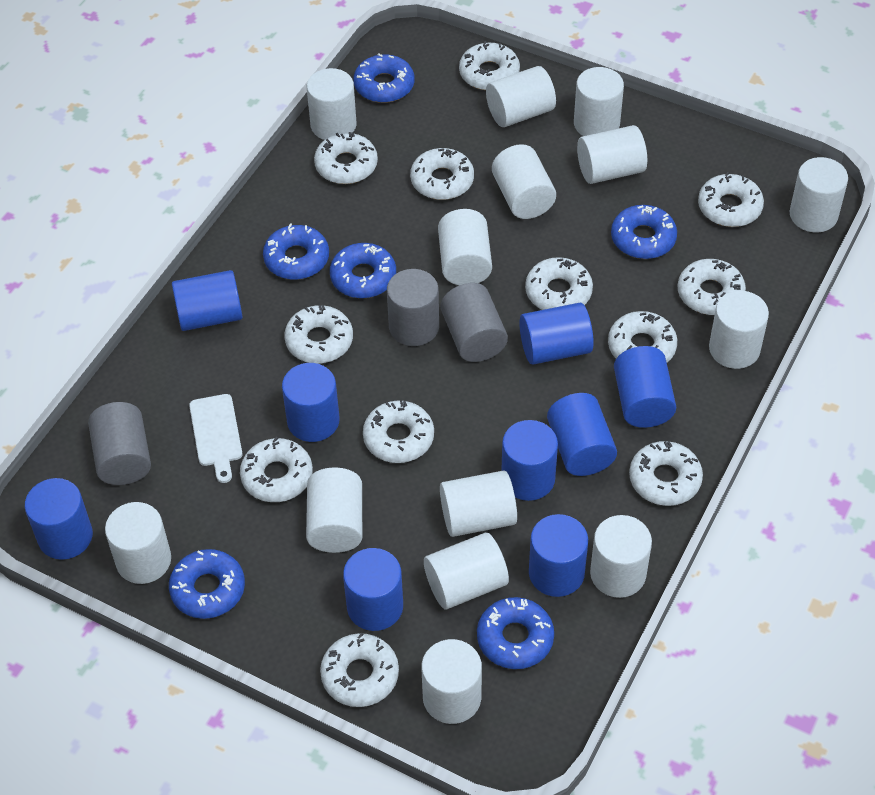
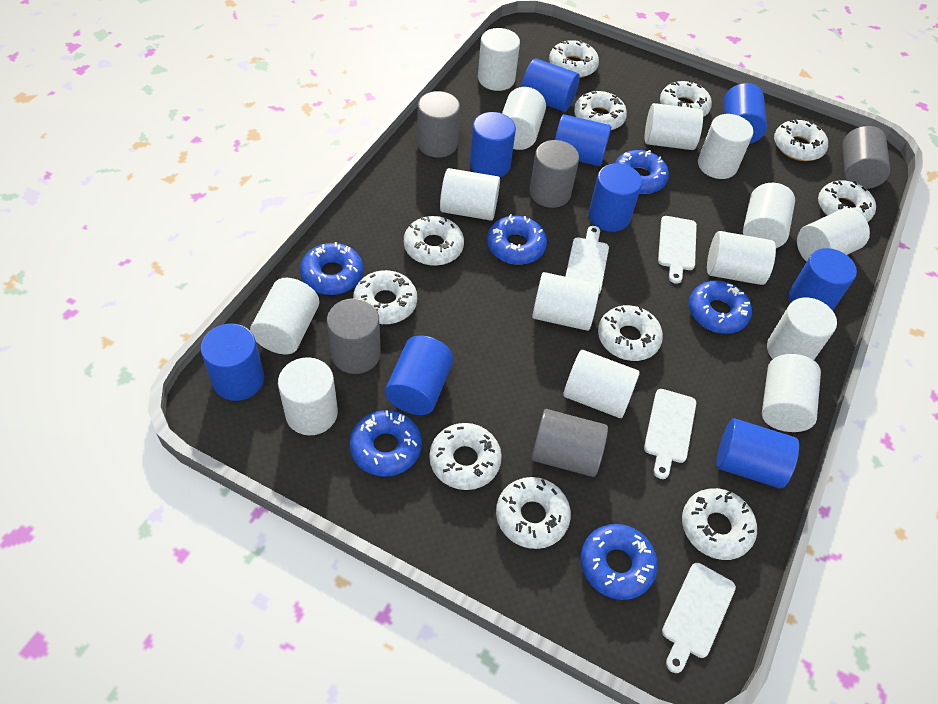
grey cylinder: [88,402,151,485] [387,269,439,346] [440,283,508,362] = 3 -> [327,298,381,374] [417,91,460,158] [529,140,579,208] [531,409,608,477] [842,126,890,189] = 5
white cutting board: [189,394,243,483] = 1 -> [565,226,609,294] [644,389,696,479] [658,216,697,284] [662,563,736,673] = 4
white donut: [240,437,313,502] [284,305,353,363] [314,132,378,184] [320,632,399,707] [363,401,434,463] [410,148,474,200] [459,41,520,90] [525,257,593,310] [608,311,677,362] [629,441,703,506] [678,259,746,315] [698,172,764,227] = 12 -> [353,270,417,324] [404,216,464,266] [429,423,502,490] [496,477,571,549] [549,40,599,78] [574,91,627,130] [598,305,663,361] [660,80,712,117] [682,488,757,560] [774,120,828,161] [818,181,876,222] = 11

